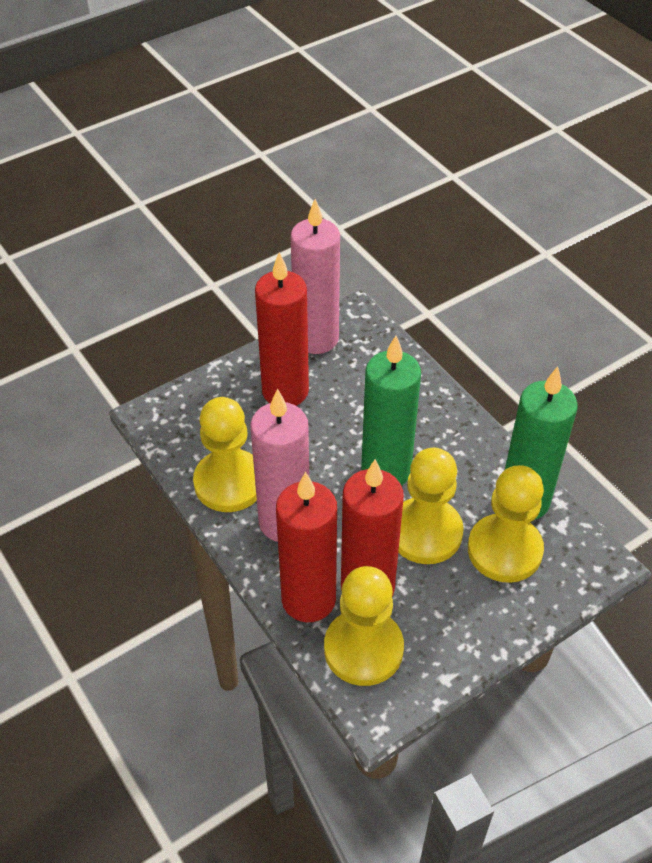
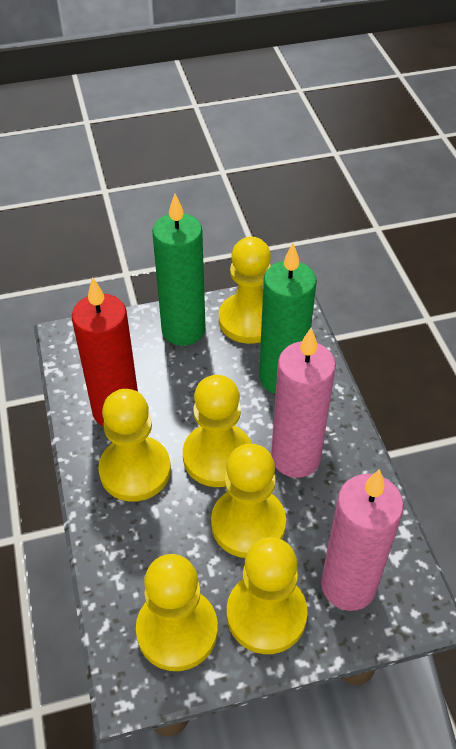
red candle: [255,252,309,406] [276,472,337,622] [341,459,404,596] = 3 -> [72,277,138,427] = 1
yellow pawn: [193,397,257,512] [324,566,404,686] [398,448,464,564] [468,465,544,583] = 4 -> [98,389,171,502] [136,554,218,671] [183,375,252,487] [211,444,286,558] [219,237,271,344] [227,537,308,654] = 6

